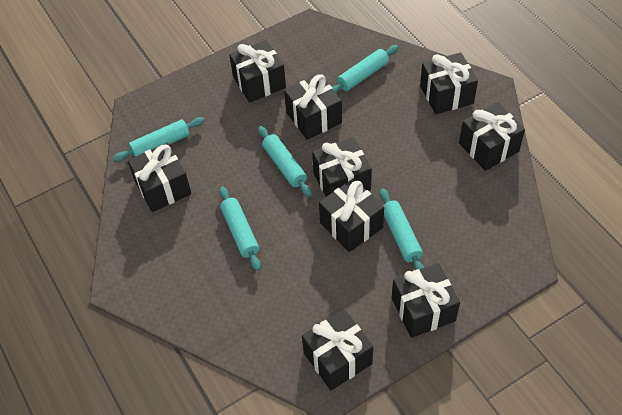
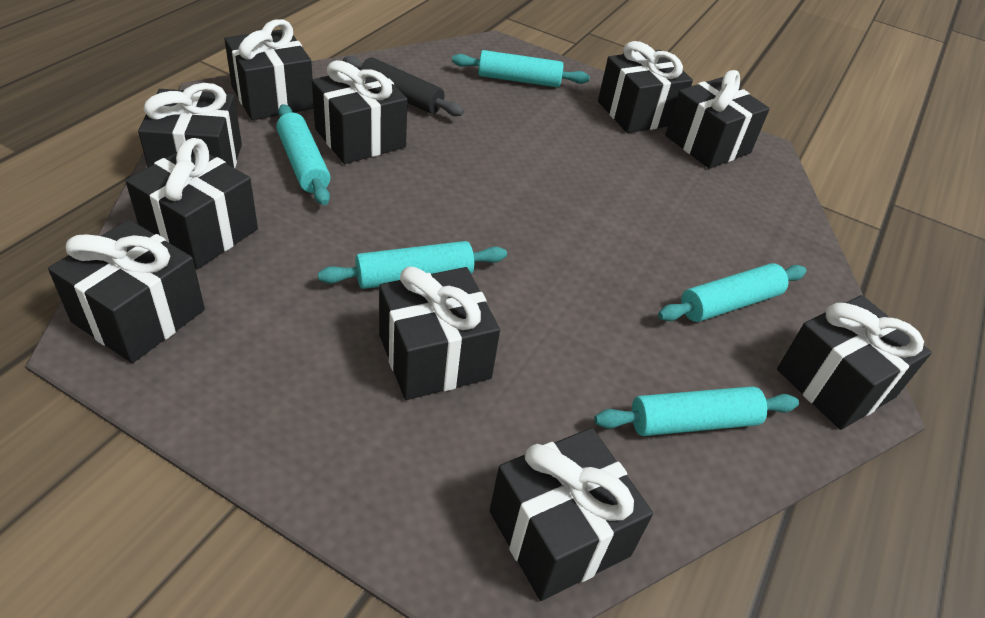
black gift: [128,143,191,212] [229,40,286,103] [284,74,342,140] [302,309,373,390] [312,137,372,197] [319,178,384,252] [392,263,460,338] [420,52,478,114] [459,102,525,171] = 9 -> [48,220,205,363] [126,138,258,269] [138,83,242,168] [224,19,314,120] [312,60,408,164] [379,267,500,400] [490,428,653,601] [598,41,693,133] [665,70,770,169] [777,295,932,430] = 10
black rolling pin: none = 0 -> [343,56,464,116] = 1

